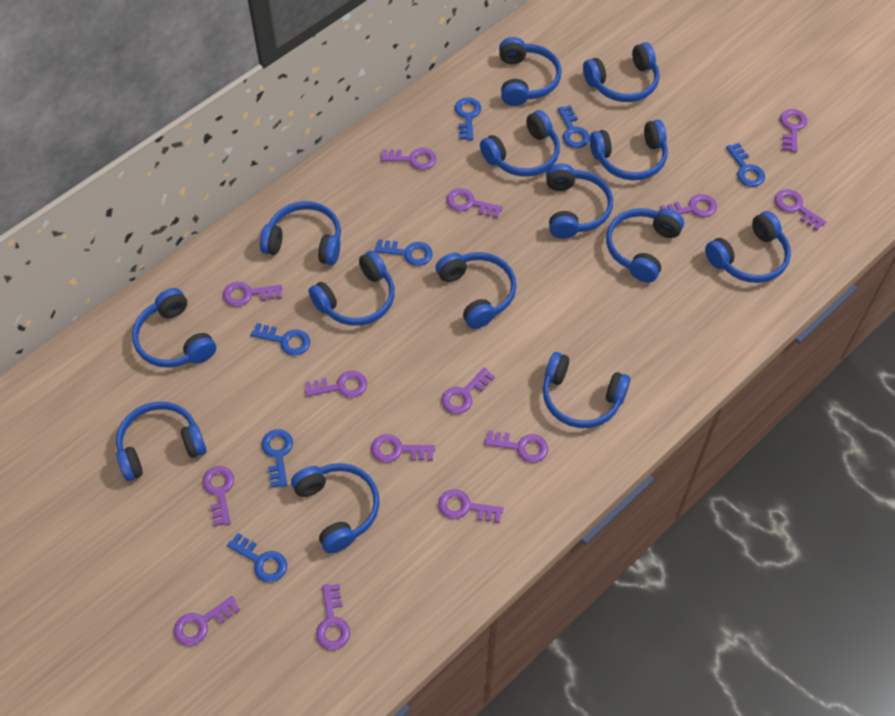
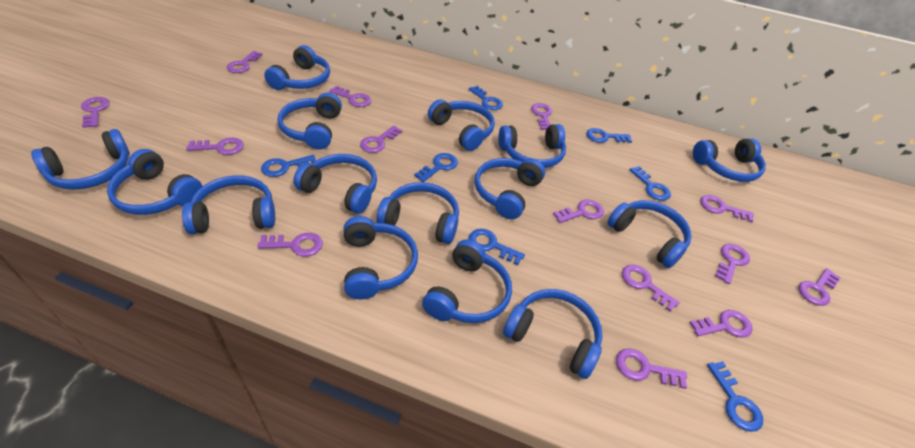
blue headphones: [116,402,207,481] [132,288,216,368] [260,201,341,265] [291,463,380,554] [308,251,395,326] [436,252,517,329] [480,110,560,177] [499,37,562,106] [543,352,631,428] [546,163,613,239] [583,42,660,102] [590,120,668,180] [606,208,684,283] [705,211,791,283] = 14 -> [31,129,130,190] [107,149,203,215] [182,175,275,234] [264,45,330,90] [277,93,342,149] [294,154,377,214] [343,216,418,299] [376,182,459,244] [422,239,512,323] [428,99,495,151] [475,158,545,219] [498,124,566,168] [503,289,603,379] [608,200,692,268] [693,138,766,182] = 15

